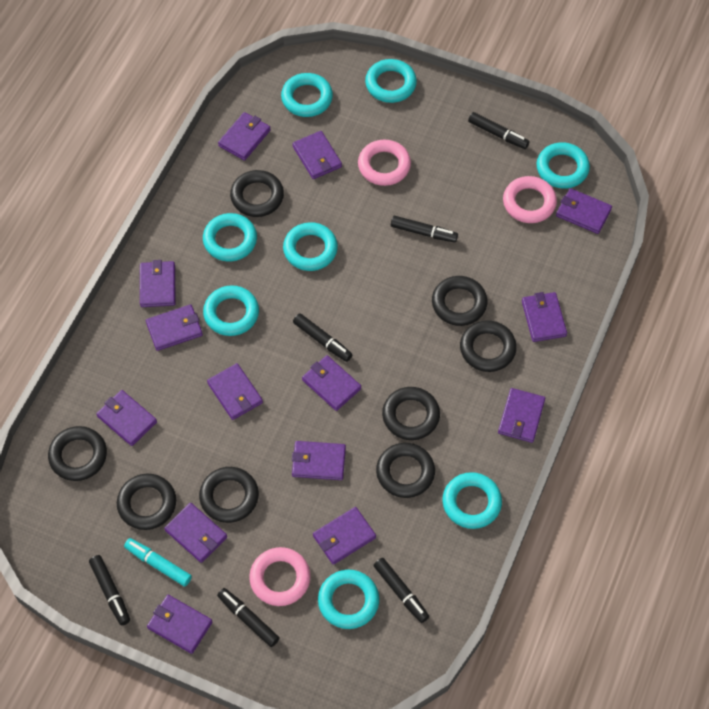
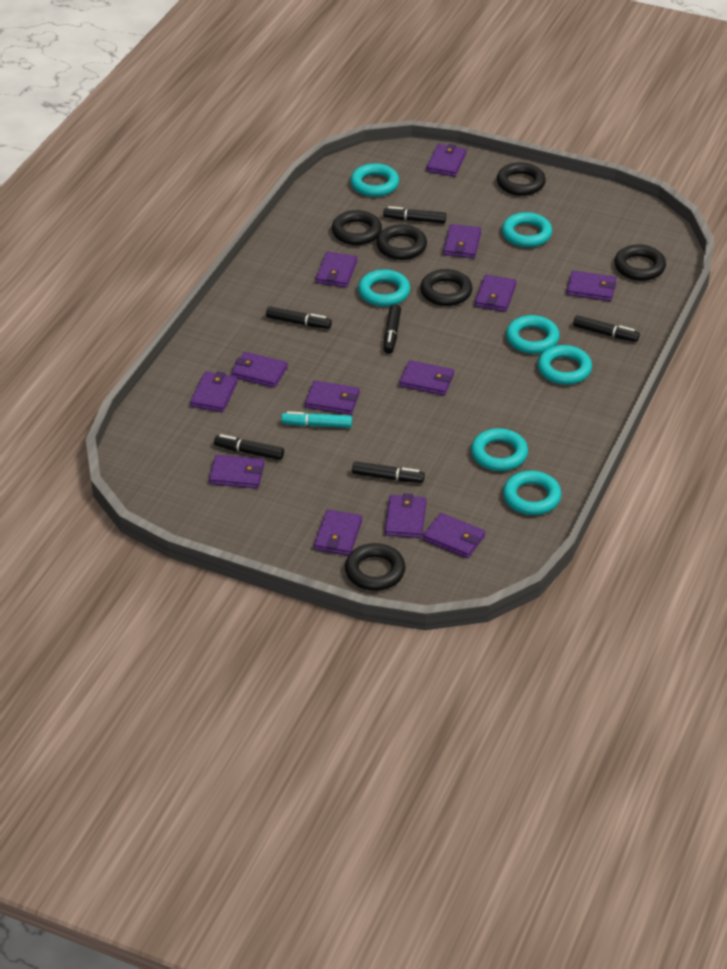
black ring: [48,426,107,481] [117,474,176,530] [199,467,259,523] [230,170,284,217] [376,443,435,498] [382,387,440,440] [432,276,487,326] [460,320,517,372] = 8 -> [332,210,382,245] [345,543,406,591] [376,224,427,260] [420,269,472,306] [497,162,546,196] [614,244,666,281] = 6
pink ring: [249,547,311,606] [358,140,411,186] [503,176,557,223] = 3 -> none = 0
purple wallet: [96,390,157,446] [140,260,176,307] [146,304,203,351] [147,595,213,654] [164,503,227,563] [207,363,263,420] [218,112,271,161] [292,131,342,179] [292,441,346,480] [302,355,361,411] [313,507,376,565] [498,388,545,443] [522,292,567,342] [556,188,612,234] = 14 -> [190,371,237,412] [209,455,264,488] [231,352,288,388] [305,381,360,415] [314,509,362,556] [316,252,357,288] [385,494,426,538] [399,360,454,396] [423,513,485,558] [426,144,466,177] [443,224,481,258] [475,275,516,312] [567,271,616,301] = 13
turquoise ring: [203,213,257,261] [203,285,259,336] [281,73,333,117] [283,222,338,271] [318,570,379,629] [365,59,417,103] [442,472,502,529] [536,142,590,189] = 8 -> [350,163,399,197] [358,269,410,307] [471,428,528,471] [502,212,552,247] [503,471,561,515] [506,315,560,354] [537,345,592,385] = 7

